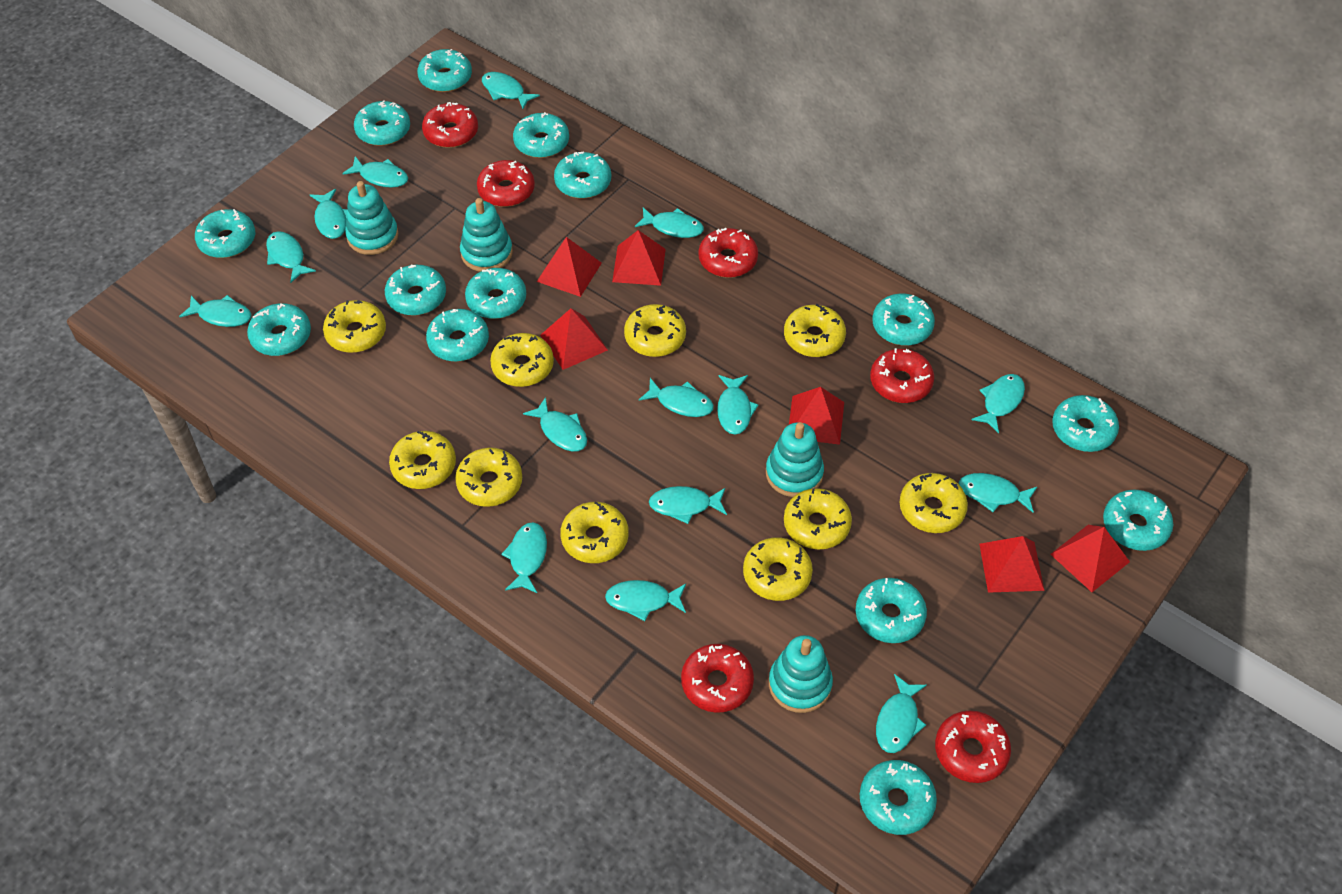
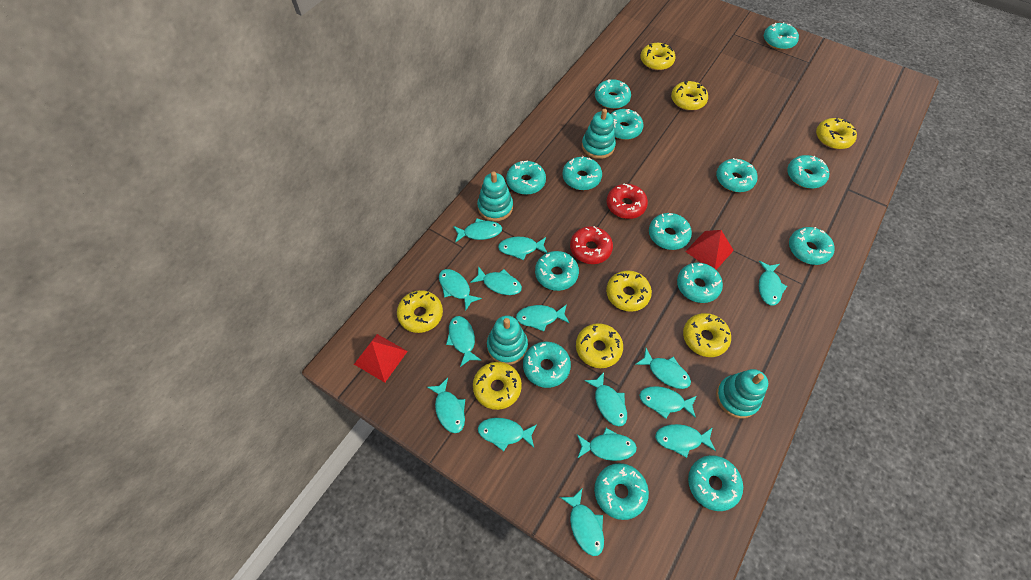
red donut: [422,102,478,148] [477,160,535,207] [681,644,754,713] [698,228,758,278] [870,348,934,403] [935,711,1011,783] = 6 -> [570,226,613,264] [607,183,648,219] = 2
red pyramid: [537,237,602,297] [540,308,608,370] [612,230,666,286] [789,387,844,445] [979,536,1045,593] [1050,525,1130,592] = 6 -> [354,334,408,383] [685,230,734,270] = 2
yellow donut: [323,300,386,353] [389,431,456,489] [455,447,522,507] [490,333,554,387] [560,501,629,563] [624,304,686,357] [743,537,813,601] [784,304,846,357] [784,488,852,550] [900,473,968,533] = 10 -> [397,290,443,333] [473,362,522,410] [576,323,623,368] [606,270,652,312] [640,43,675,70] [671,81,708,111] [683,313,731,357] [816,117,857,149] = 8

